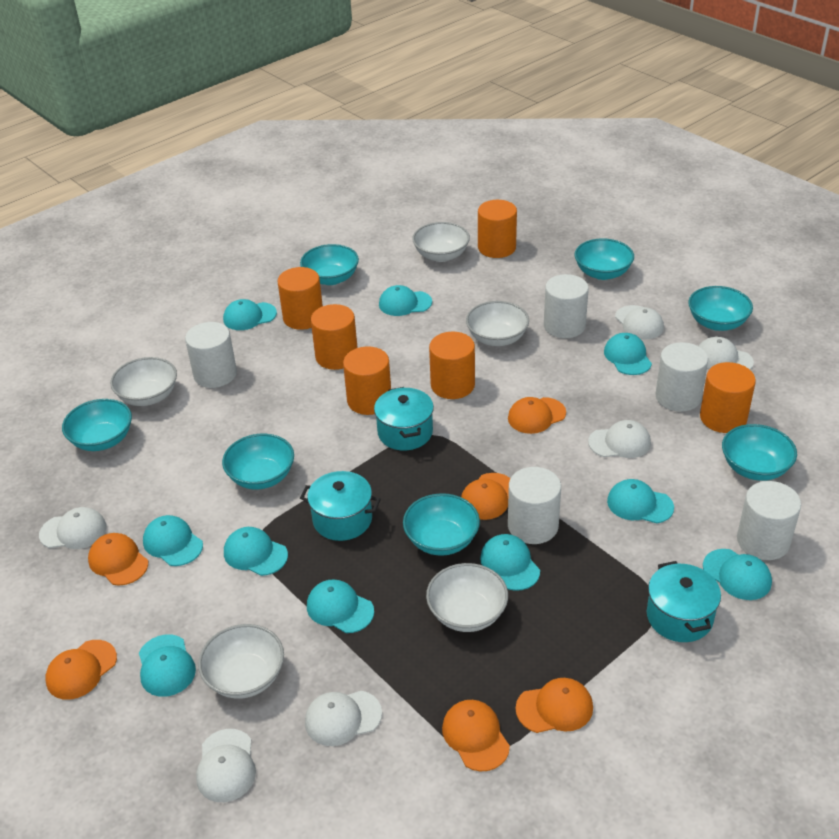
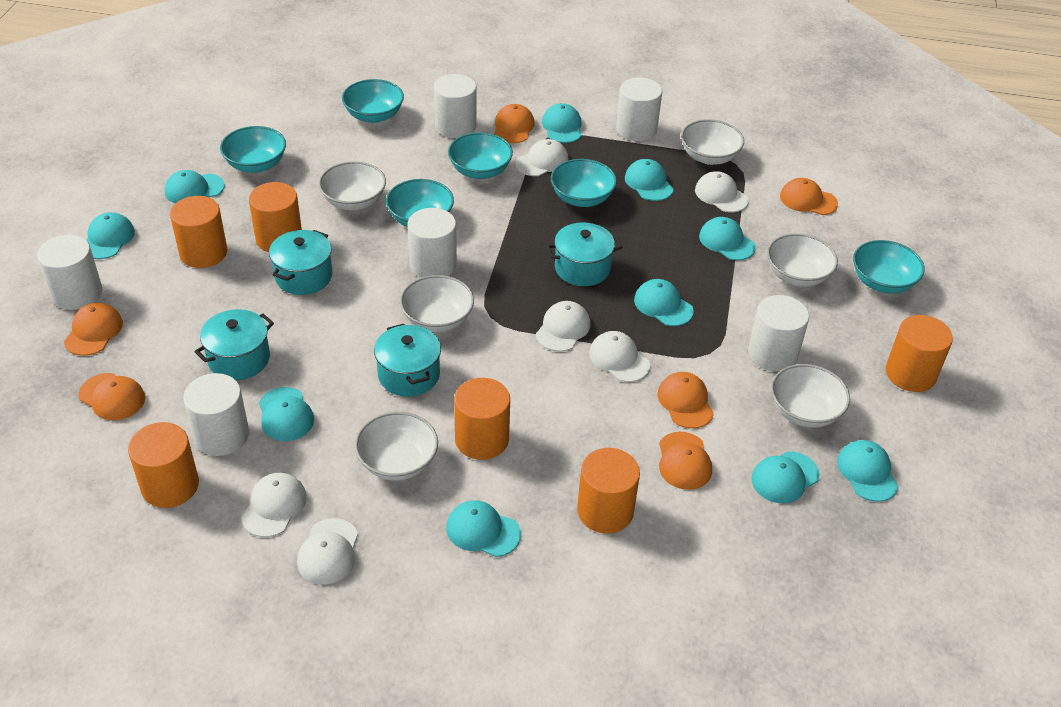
turquoise bowl: [62,399,132,451] [222,434,294,489] [300,244,359,285] [403,493,480,556] [575,238,634,280] [688,286,753,331] [722,424,797,481] = 7 -> [220,126,286,173] [342,79,404,123] [386,179,454,227] [448,132,513,179] [551,159,617,207] [853,240,925,294] = 6
turquoise pot: [300,471,381,541] [374,387,434,450] [647,561,721,642] = 3 -> [194,309,274,380] [269,230,332,295] [374,324,441,397] [546,222,622,286] = 4
white bowl: [110,357,177,406] [198,624,284,699] [412,222,470,262] [426,563,508,632] [466,301,529,346] = 5 -> [318,161,386,210] [355,412,438,481] [400,275,474,332] [681,119,744,165] [767,233,838,287] [771,364,850,428] = 6
white cylinder: [185,322,237,388] [508,467,561,544] [544,274,589,338] [655,342,708,412] [737,481,801,560] = 5 -> [37,235,102,310] [183,373,249,456] [407,208,457,278] [434,74,476,138] [616,77,662,141] [748,295,809,372] = 6

